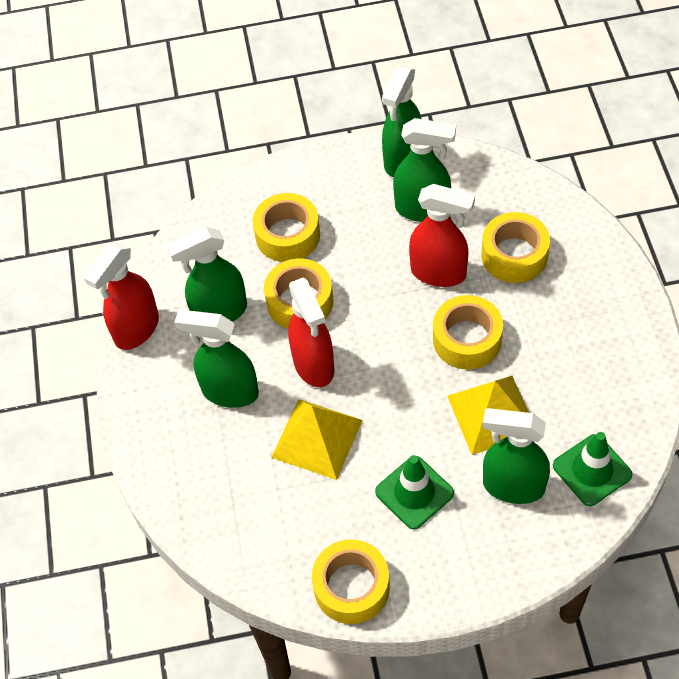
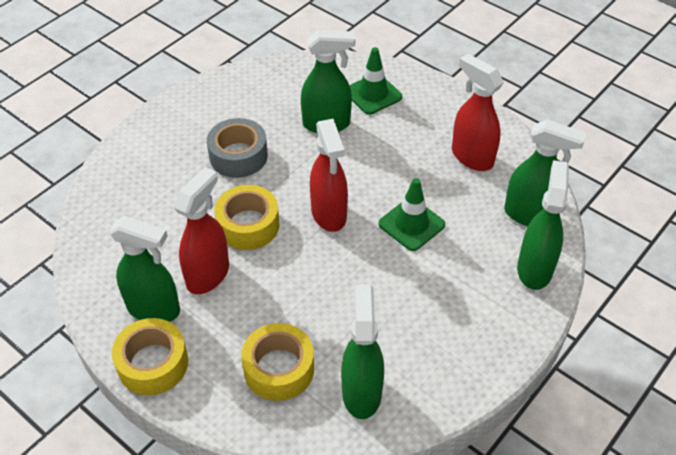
grey tape: none = 0 -> [207,118,268,178] = 1
yellow pyramid: [271,399,363,480] [447,376,529,455] = 2 -> none = 0
yellow tape: [253,193,320,262] [264,258,333,329] [312,539,390,624] [433,295,503,370] [481,212,550,283] = 5 -> [112,318,188,395] [215,185,280,250] [241,323,314,401] = 3

